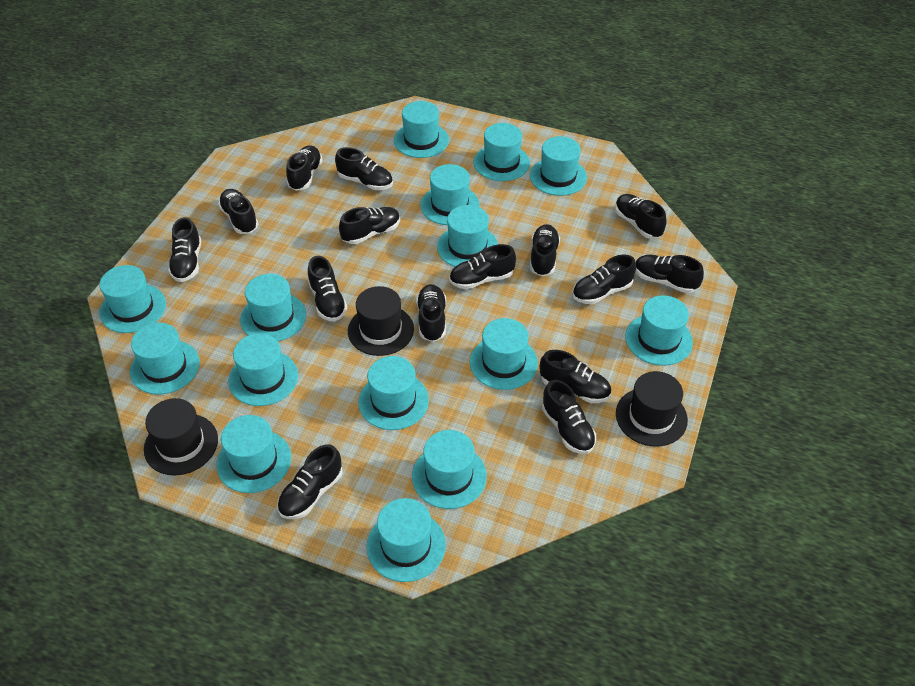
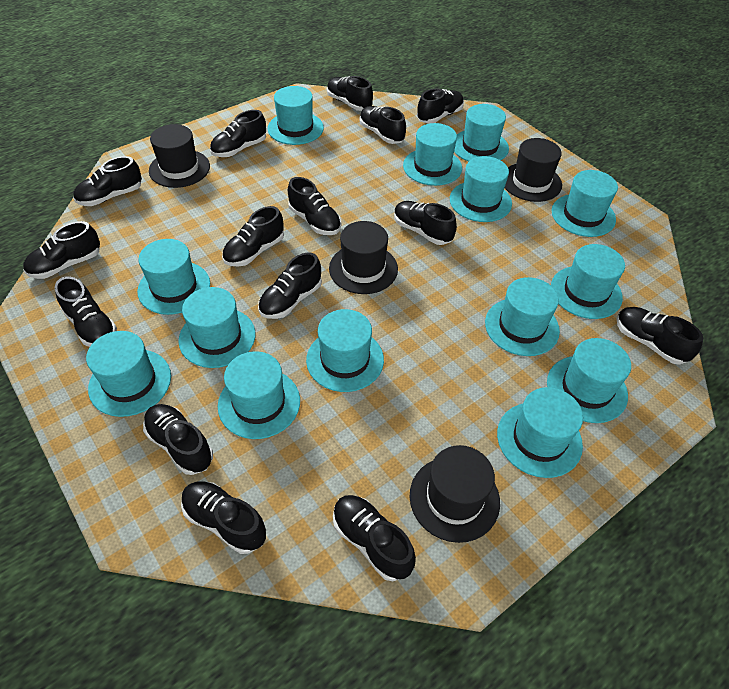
black hat: [144,398,218,475] [348,286,414,356] [616,371,688,447] = 3 -> [149,124,210,188] [329,221,398,294] [410,445,500,543] [505,138,562,202] = 4
turquoise hat: [99,265,166,333] [130,323,200,395] [216,415,291,493] [229,333,298,406] [240,274,306,341] [358,356,429,430] [367,498,446,582] [394,101,449,158] [412,430,487,509] [421,164,480,225] [437,205,498,267] [470,318,538,390] [474,123,530,181] [530,136,587,196] [625,295,693,366] = 15 -> [86,331,171,417] [137,239,210,315] [178,287,255,368] [218,351,300,439] [268,86,324,145] [306,309,384,392] [403,123,462,186] [450,156,512,222] [454,104,509,162] [485,277,560,356] [497,387,583,478] [547,338,631,423] [551,244,625,319] [552,170,618,237] = 14

